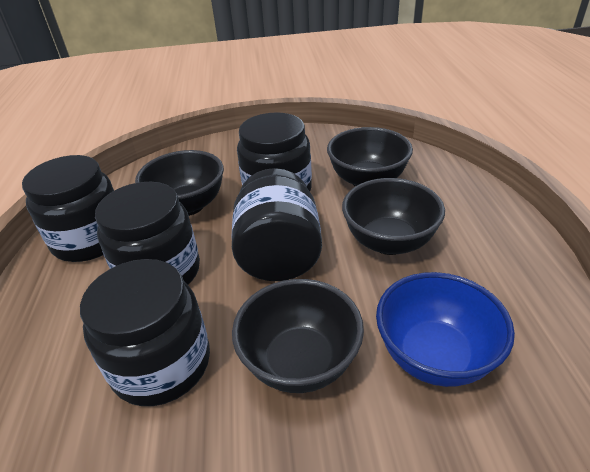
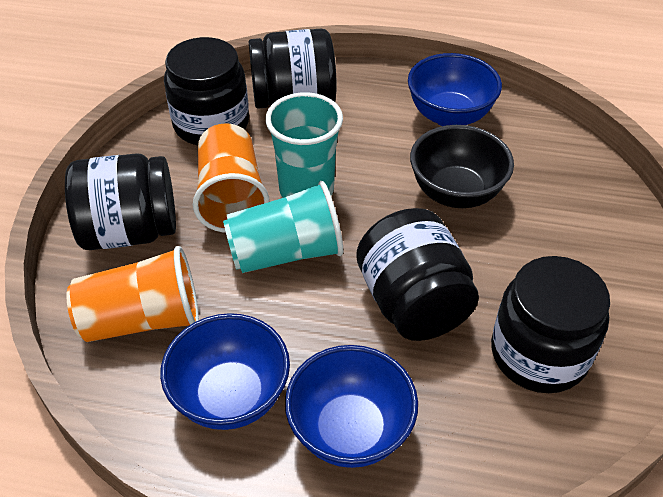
black bowl: [135,150,224,216] [232,279,364,393] [327,127,413,187] [342,178,445,255] = 4 -> [410,125,514,208] = 1
blue bowl: [376,272,515,387] = 1 -> [160,313,290,430] [285,345,418,468] [408,53,502,126] = 3
orange cup: none = 0 -> [66,246,199,342] [193,123,270,233] = 2
turquoise cup: none = 0 -> [223,181,343,273] [265,92,343,198] = 2

